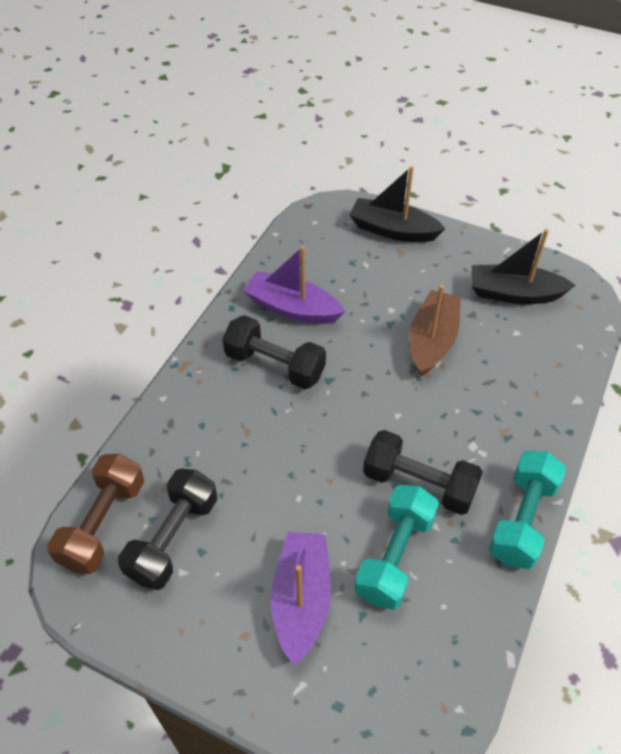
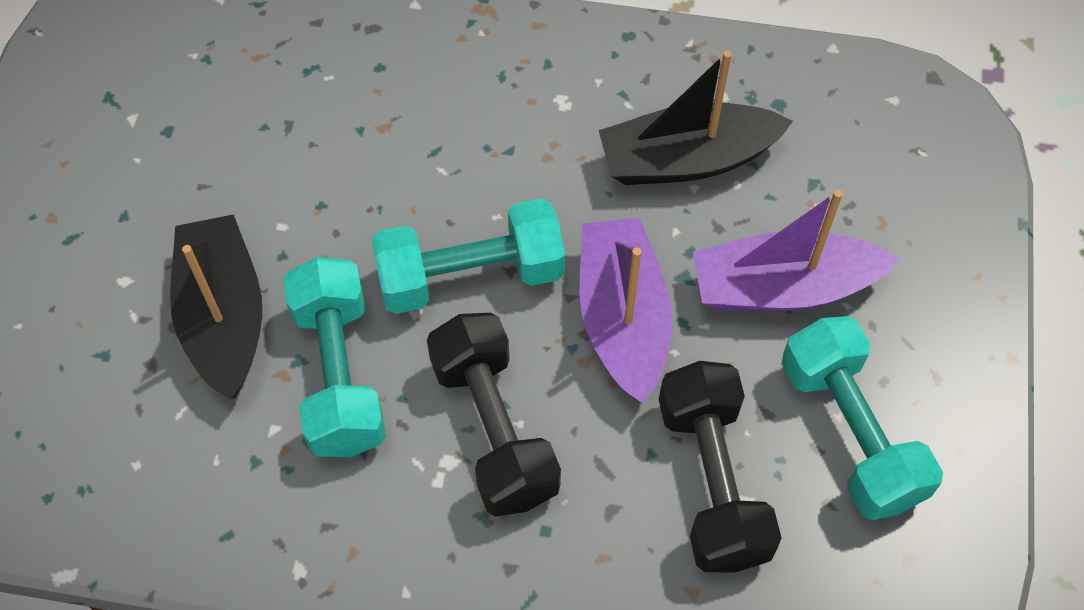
black dumbbell: [118,468,217,590] [222,315,326,389] [363,430,483,515] = 3 -> [427,313,561,517] [659,361,782,573] = 2
brown boat: [409,285,461,376] = 1 -> none = 0
brown dumbbell: [47,454,144,574] = 1 -> none = 0
turquoise dumbbell: [354,485,439,610] [488,451,567,569] = 2 -> [283,257,386,457] [371,199,565,314] [782,316,943,520] = 3

